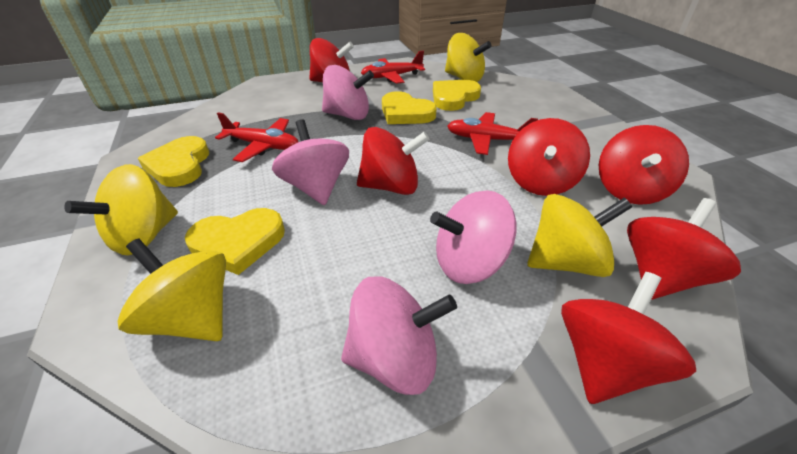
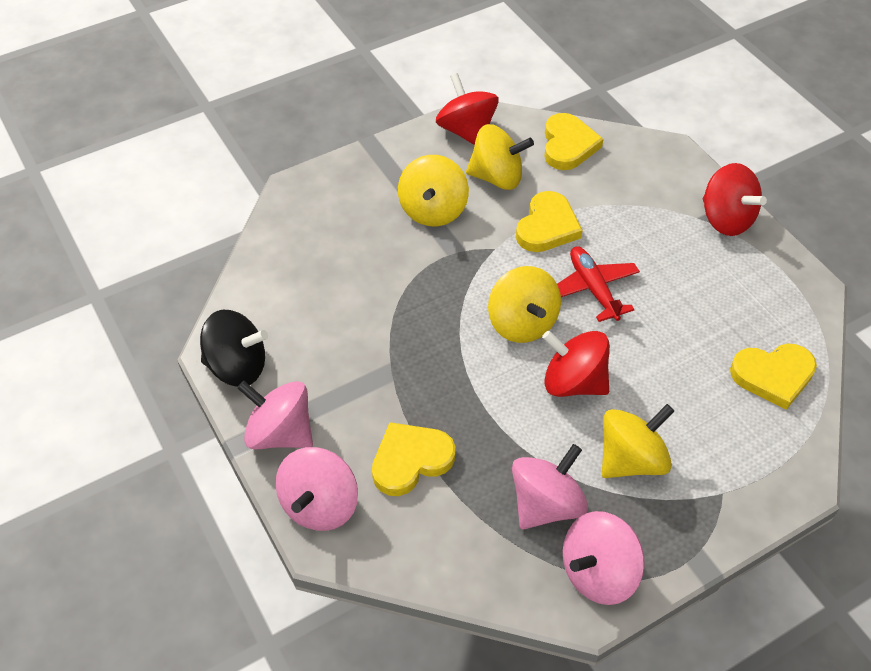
black spinning top: none = 0 -> [200,310,268,387] = 1
red plane: [215,112,298,162] [361,51,425,84] [447,112,538,155] = 3 -> [557,246,640,322] = 1
red spinning top: [309,38,354,82] [357,127,430,195] [508,118,590,196] [561,272,696,404] [599,125,689,205] [627,198,741,300] = 6 -> [436,73,499,145] [542,331,610,397] [703,163,767,236] = 3

